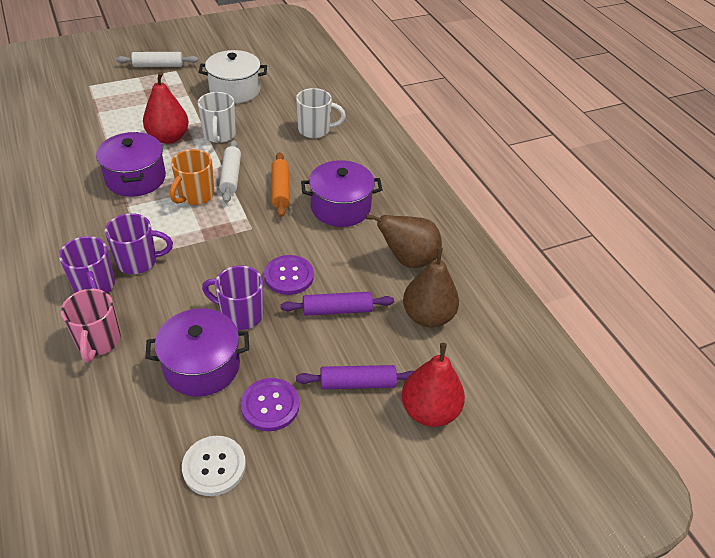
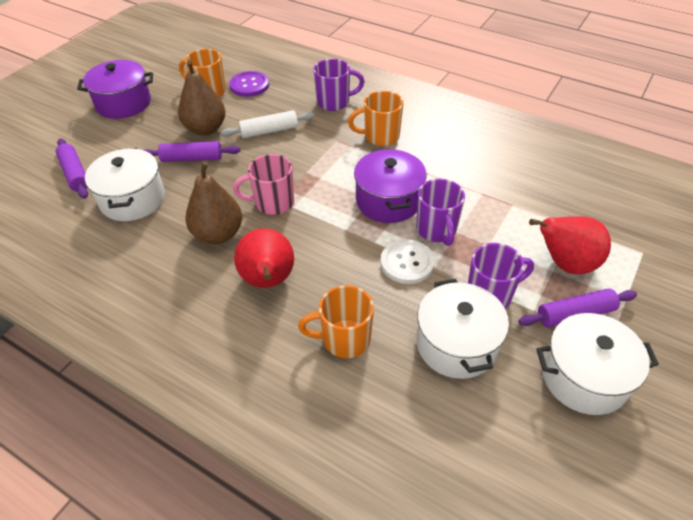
orange mug: [170,149,214,205] = 1 -> [179,49,226,97] [298,285,374,358] [348,91,404,146] = 3
orange rolling pin: [271,152,290,217] = 1 -> none = 0
purple button: [241,378,299,431] [264,255,314,295] = 2 -> [229,71,269,97] = 1
purple pot: [96,132,166,197] [145,308,249,397] [301,160,383,227] = 3 -> [77,60,153,119] [354,149,427,223] = 2
purple rolling pin: [280,292,394,316] [296,365,414,389] = 2 -> [56,139,88,199] [144,141,240,162] [518,288,637,327] = 3
white mug: [198,92,236,143] [296,88,346,138] = 2 -> none = 0
white pot: [199,50,267,103] = 1 -> [85,148,165,221] [417,279,509,379] [536,313,659,415] = 3
white rolling pin: [116,52,198,67] [219,140,241,203] = 2 -> [221,110,315,138] = 1

